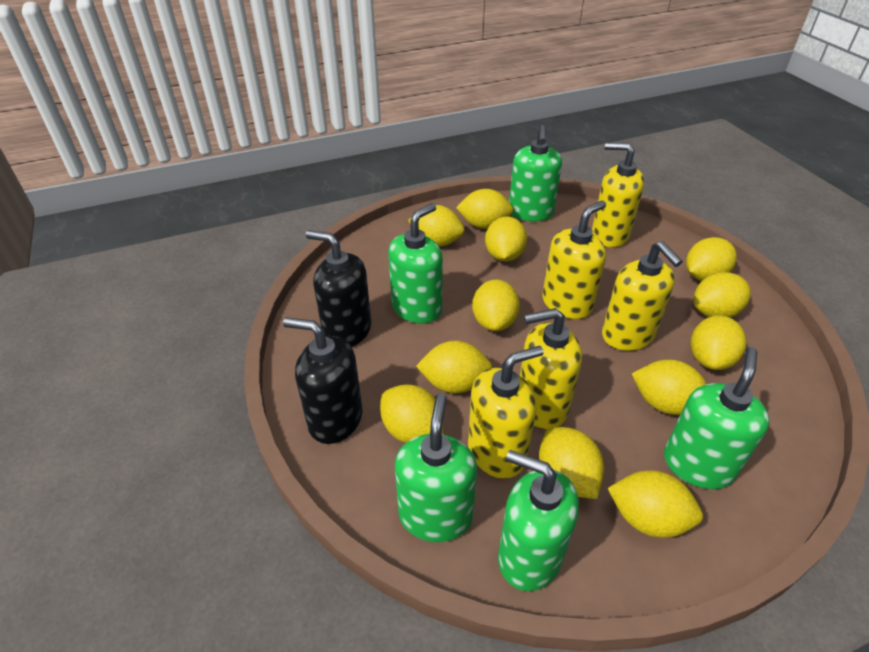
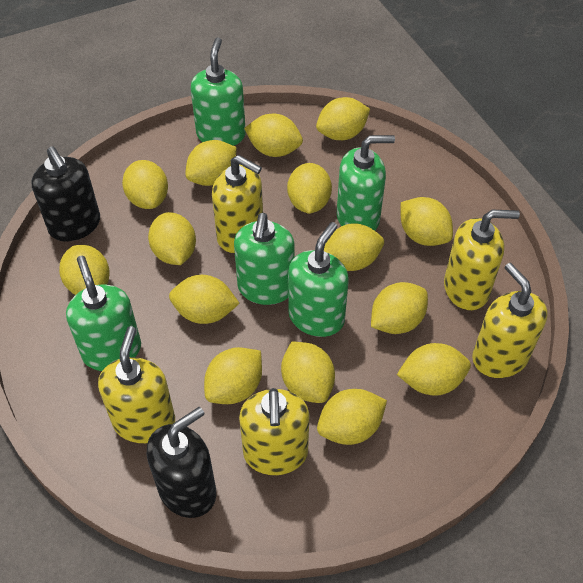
yellow lemon: [380,385,443,443] [408,205,465,247] [416,341,492,393] [456,189,513,229] [472,279,520,331] [485,216,527,262] [539,427,604,499] [607,470,703,538] [632,360,707,415] [686,237,737,281] [691,315,746,370] [694,272,751,318] = 12 -> [59,245,110,295] [122,160,168,209] [148,212,196,265] [169,275,240,324] [185,140,237,186] [204,347,262,404] [244,114,303,157] [281,341,335,403] [287,163,332,214] [316,97,370,140] [317,389,387,445] [324,223,384,271] [371,282,428,334] [397,343,471,396] [401,197,453,246] = 15

